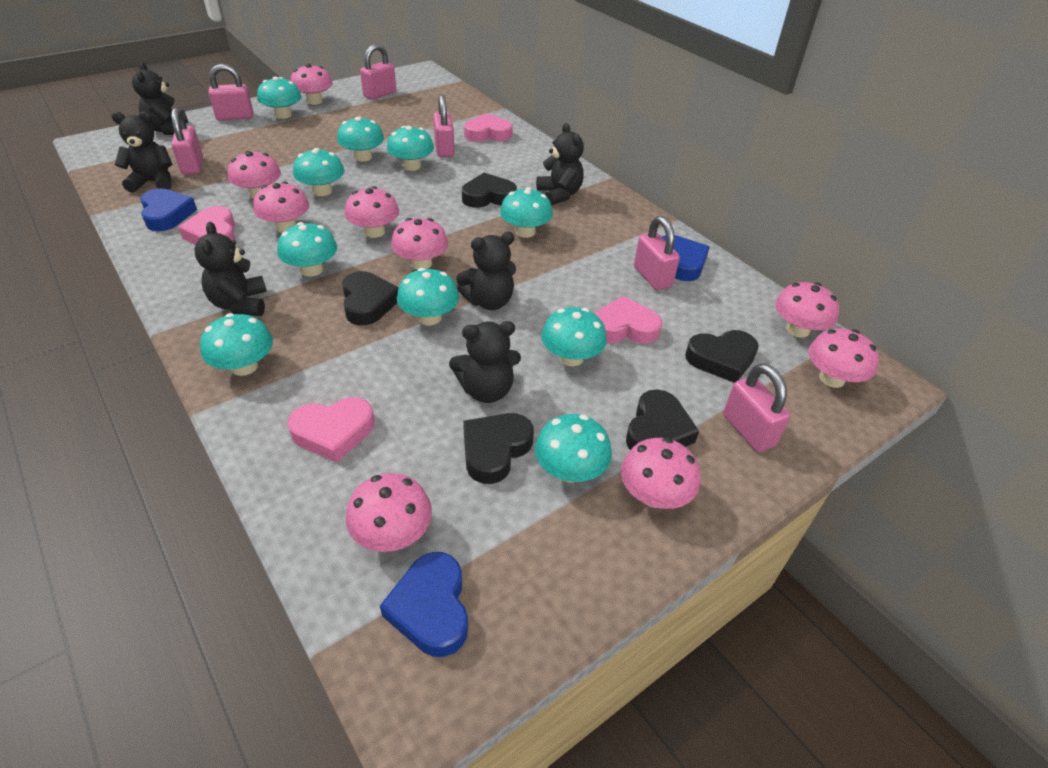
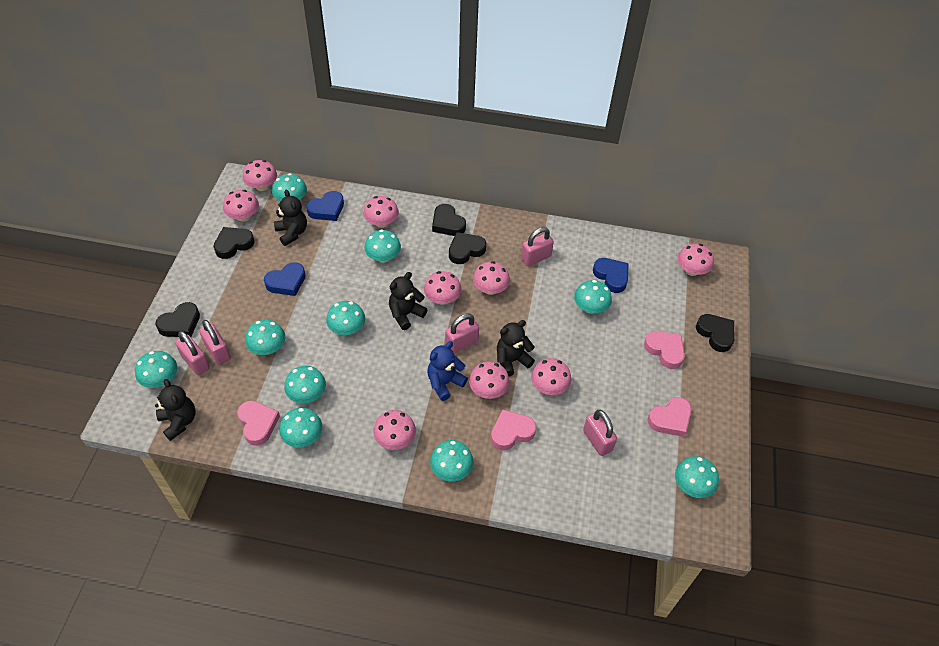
black teddy bear: [111,111,172,193] [132,62,188,135] [195,222,267,316] [449,321,521,403] [456,232,516,310] [536,123,584,205] = 6 -> [155,379,196,441] [274,190,307,246] [389,272,428,330] [497,320,535,377] = 4
blue teddy bear: none = 0 -> [427,341,468,401] = 1
pink padlock: [171,108,203,175] [209,64,253,121] [360,44,396,100] [433,95,454,157] [634,216,680,291] [723,363,791,452] = 6 -> [175,331,210,375] [199,320,231,365] [445,314,479,353] [521,227,554,266] [583,410,617,456] = 5

